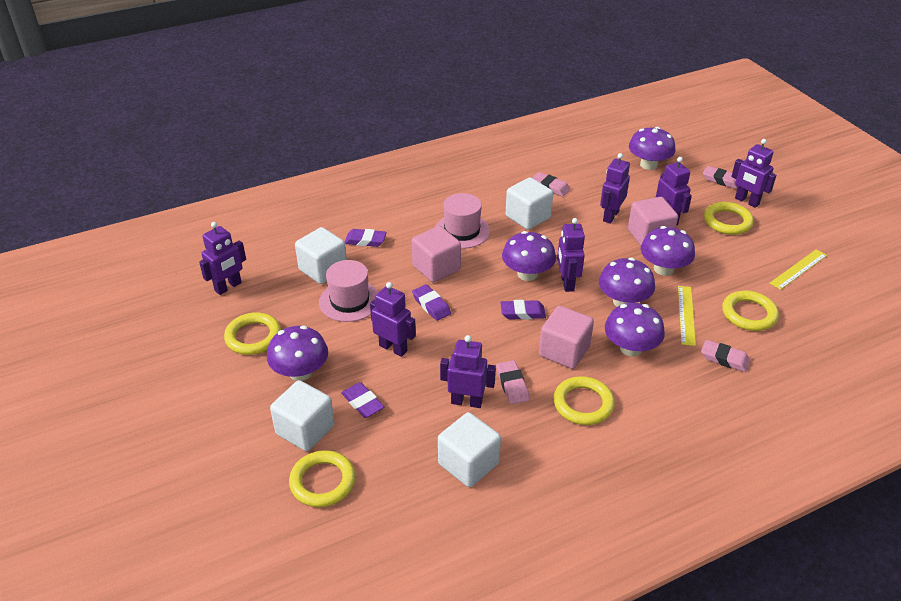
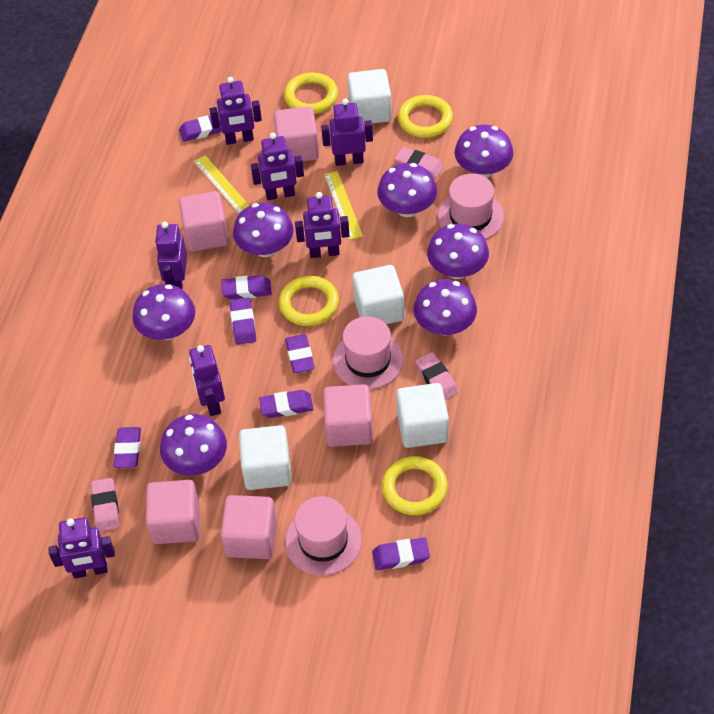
pink cube: [412,226,461,282] [539,306,594,369] [628,197,678,246] = 3 -> [146,480,199,544] [179,191,229,252] [221,495,277,559] [274,106,319,161] [323,384,373,447] = 5
pink eraser: [496,360,530,404] [532,172,570,197] [701,340,750,372] [703,166,738,189] = 4 -> [91,478,119,532] [395,147,444,178] [415,352,458,400] = 3
pink hat: [319,260,379,322] [435,193,490,249] = 2 -> [285,496,362,575] [333,316,404,389] [438,174,504,239] = 3
purple eraser: [341,382,384,418] [345,229,386,247] [412,284,451,321] [500,300,546,320] = 4 -> [114,427,141,468] [179,114,222,142] [221,275,272,299] [230,298,256,345] [259,390,313,418] [285,334,315,373] [372,538,430,570] = 7
purple mushroom: [267,326,328,381] [502,231,556,281] [599,258,655,307] [605,303,665,356] [629,127,676,170] [641,226,695,276] = 6 -> [133,284,195,340] [160,414,227,476] [233,203,294,257] [377,163,437,217] [413,279,477,336] [427,224,489,279] [455,125,513,178] = 7
yellow ring: [224,313,281,355] [289,450,355,507] [554,376,615,425] [704,202,754,235] [722,291,779,331] = 5 -> [279,276,339,326] [284,73,338,114] [382,456,448,515] [398,95,453,138] = 4

